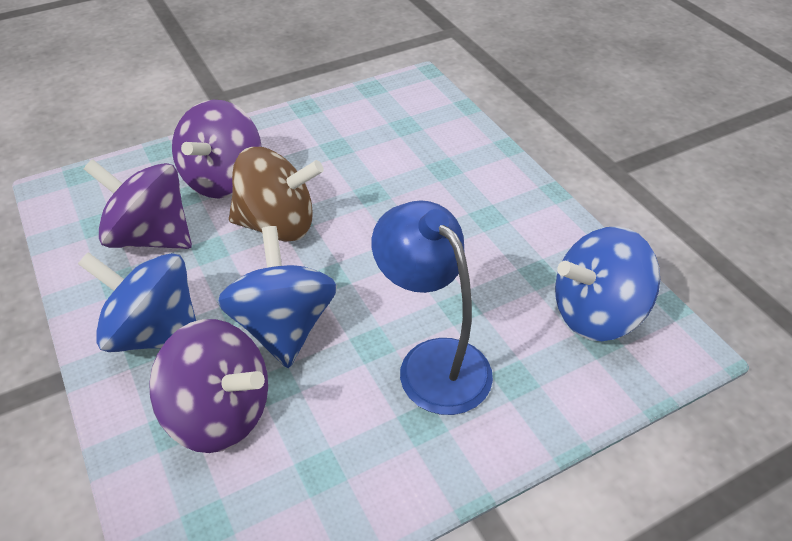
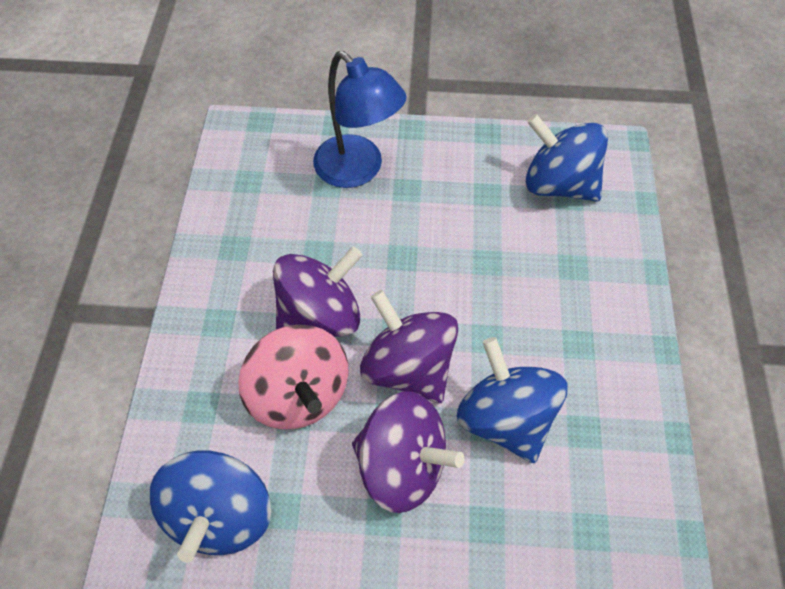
brown spinning top: [229,147,324,242] = 1 -> none = 0
pink spinning top: none = 0 -> [238,325,348,429] = 1

